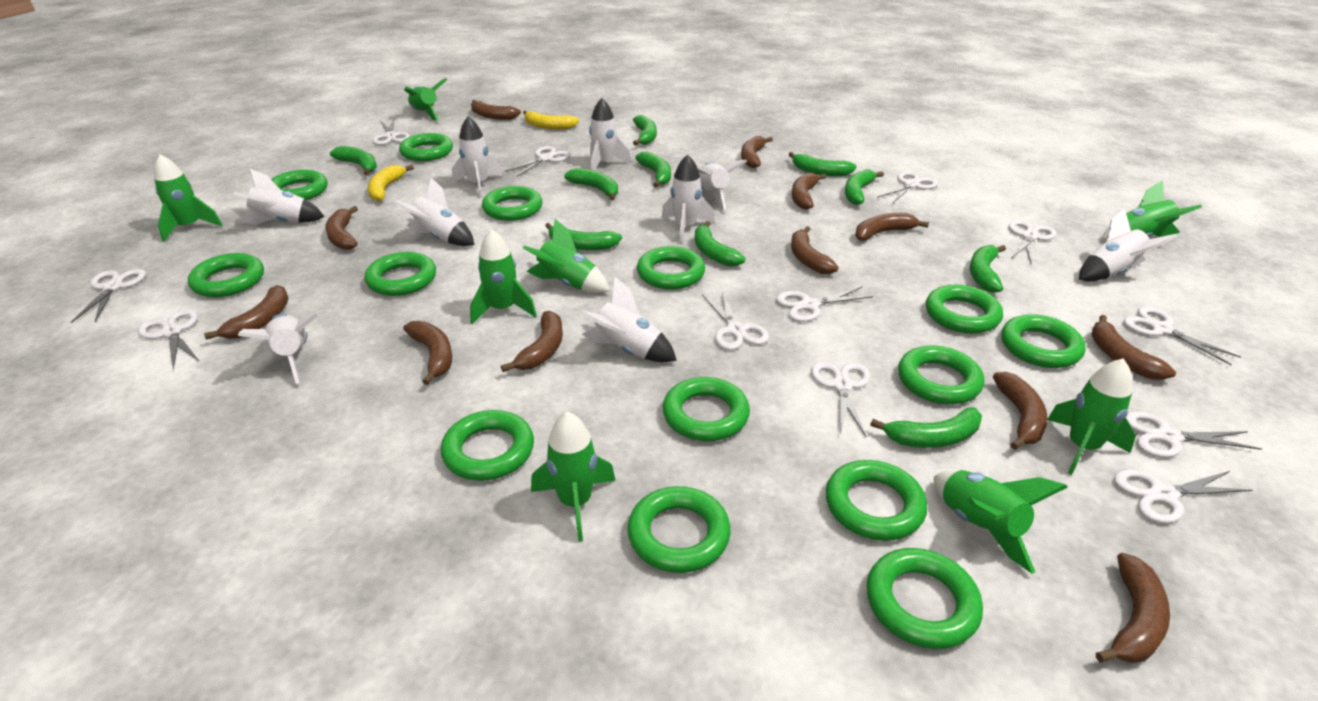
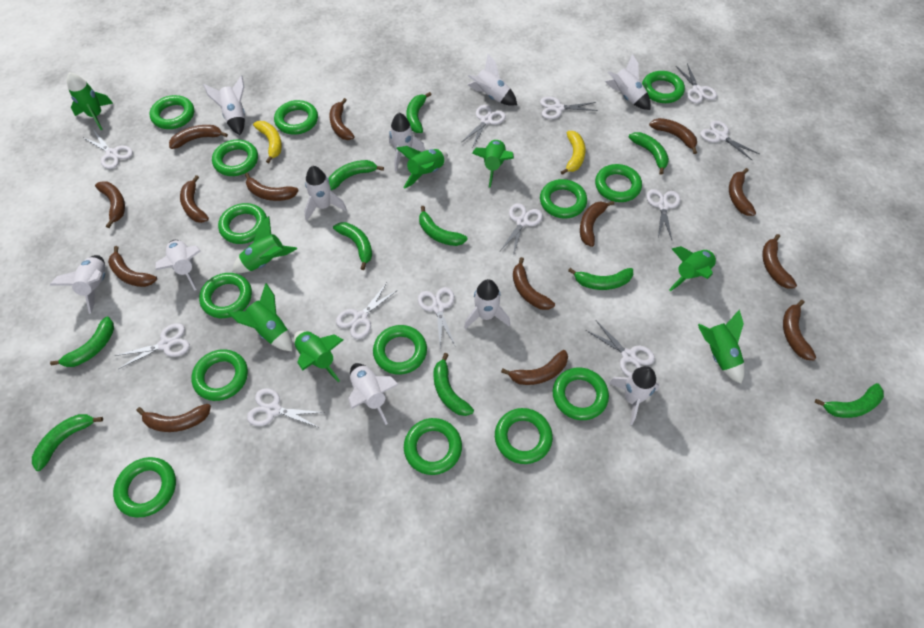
brown banana: [204,285,288,340] [325,206,358,250] [403,321,452,385] [471,100,521,120] [501,311,563,372] [741,136,773,168] [791,226,839,274] [792,173,827,210] [855,213,929,241] [993,372,1048,450] [1091,315,1176,380] [1096,553,1170,663] = 12 -> [95,181,125,228] [108,246,157,287] [137,404,211,432] [169,125,228,149] [180,175,209,223] [245,173,299,201] [329,98,355,140] [501,350,568,385] [513,257,555,310] [580,201,614,247] [649,118,697,154] [729,168,756,216] [762,234,797,289] [783,300,816,360] = 14
white rocket: [234,169,324,225] [238,312,318,384] [392,178,474,246] [452,116,502,197] [581,277,677,362] [589,98,632,171] [661,154,715,243] [696,159,747,209] [1079,208,1177,281] = 9 -> [50,255,105,314] [155,240,201,291] [203,75,245,135] [304,166,347,221] [348,363,399,425] [389,113,425,172] [464,279,510,329] [467,54,517,106] [605,54,651,110] [609,366,659,425] = 10

